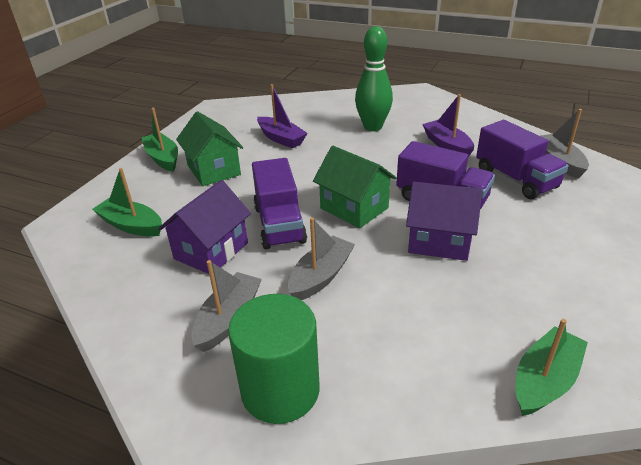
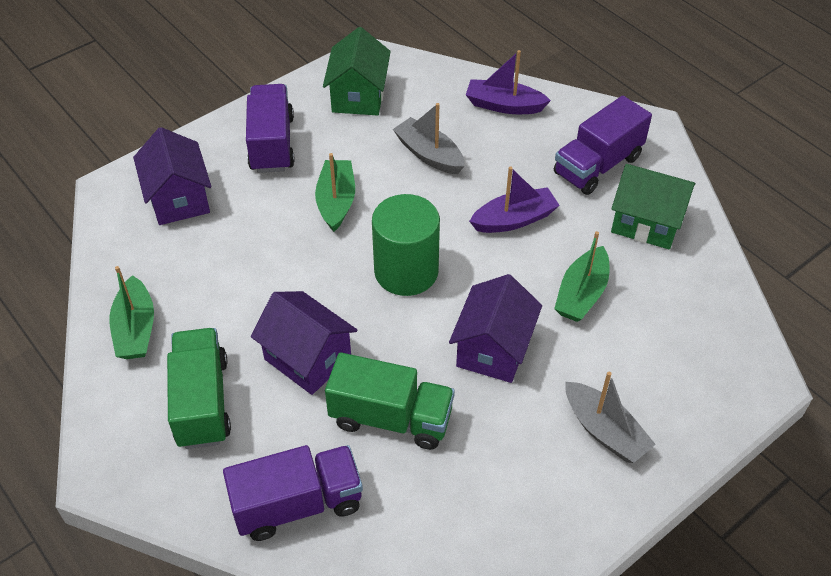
green bowling pin: [355,26,393,131] = 1 -> none = 0
green truck: none = 0 -> [167,328,231,449] [325,352,455,450] = 2
grey boat: [191,260,262,352] [288,217,355,300] [541,109,589,179] = 3 -> [393,103,465,174] [565,372,656,463] = 2
purple house: [158,180,251,274] [406,182,482,261] = 2 -> [133,127,211,225] [251,291,358,395] [449,274,542,383] = 3

